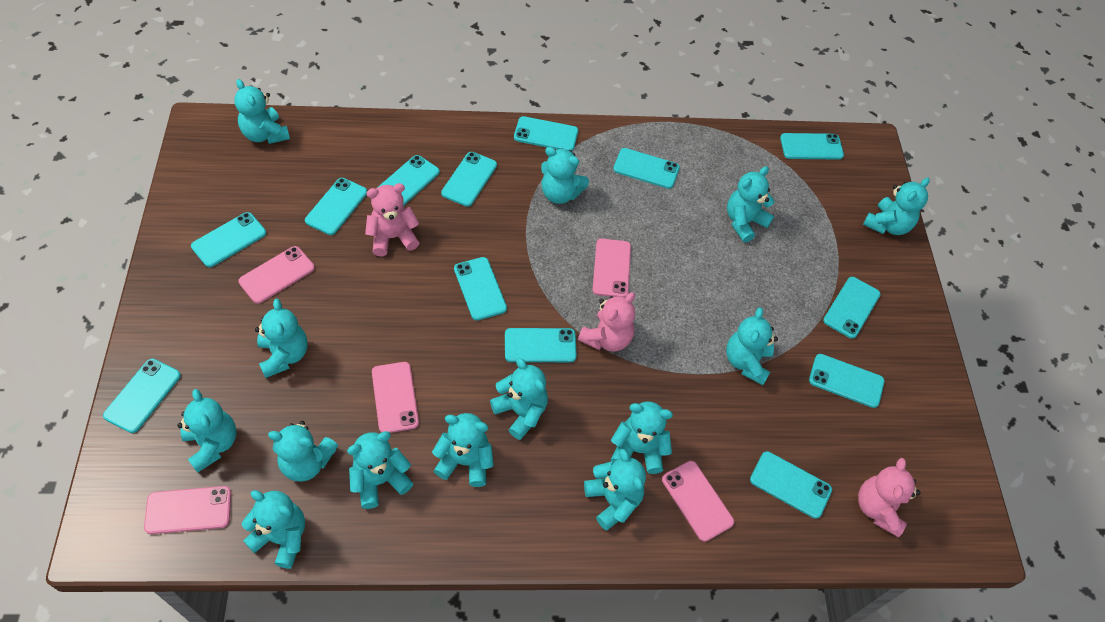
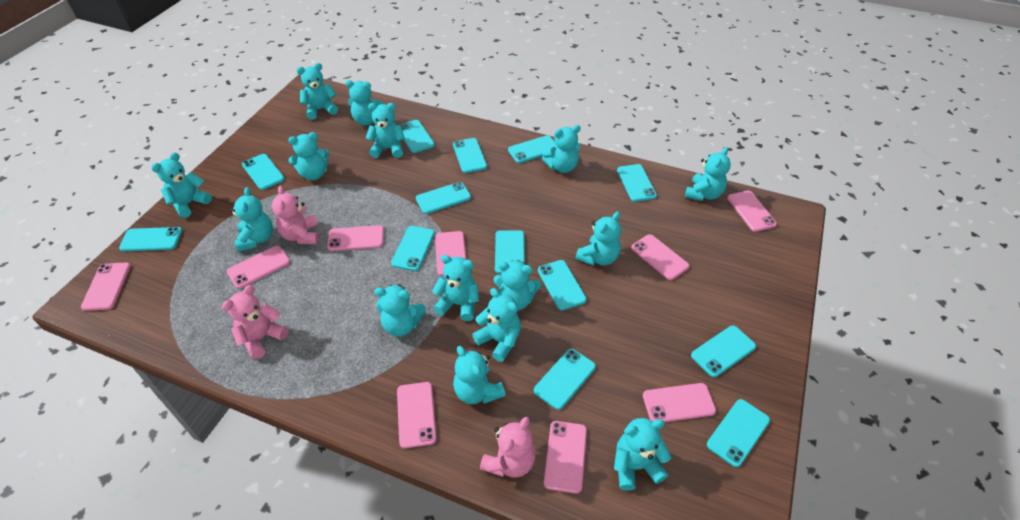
pink phone: [144,486,231,534] [238,246,315,304] [372,362,419,433] [592,239,631,297] [662,461,734,542] = 5 -> [81,263,131,311] [227,246,290,289] [327,225,384,251] [397,382,437,448] [435,231,466,276] [544,421,587,494] [631,234,690,280] [643,383,716,422] [727,190,777,232] = 9
turquoise teddy bear: [177,389,237,473] [234,79,290,144] [242,490,305,569] [255,299,308,378] [268,421,338,482] [347,431,413,509] [432,413,494,487] [490,358,548,440] [541,147,589,204] [584,449,646,530] [611,402,673,474] [726,307,778,385] [727,166,775,243] [863,178,930,235] = 14 -> [151,152,212,218] [230,187,273,252] [288,132,330,180] [297,63,338,120] [345,80,384,125] [366,103,405,158] [374,284,426,336] [432,255,479,321] [453,346,505,404] [472,288,521,362] [494,260,541,311] [542,125,581,173] [575,212,621,265] [614,418,671,491] [685,147,731,201] = 15

